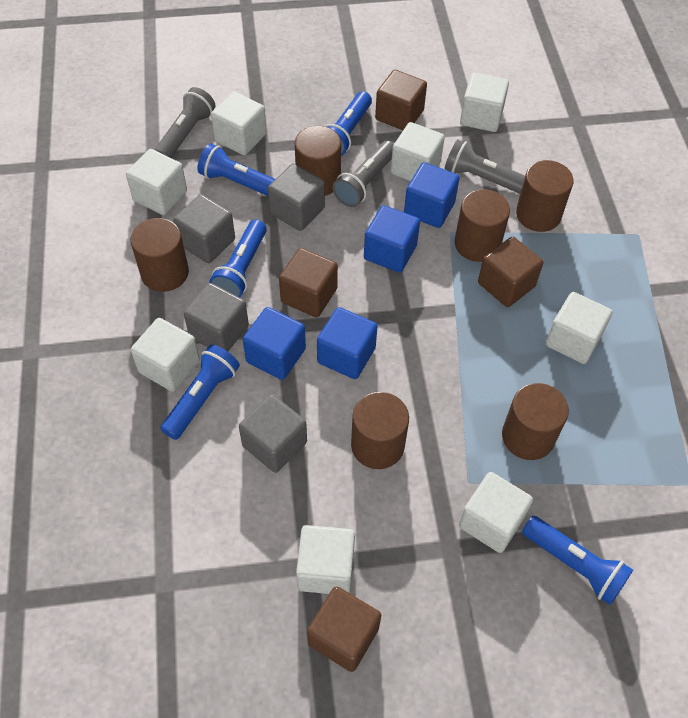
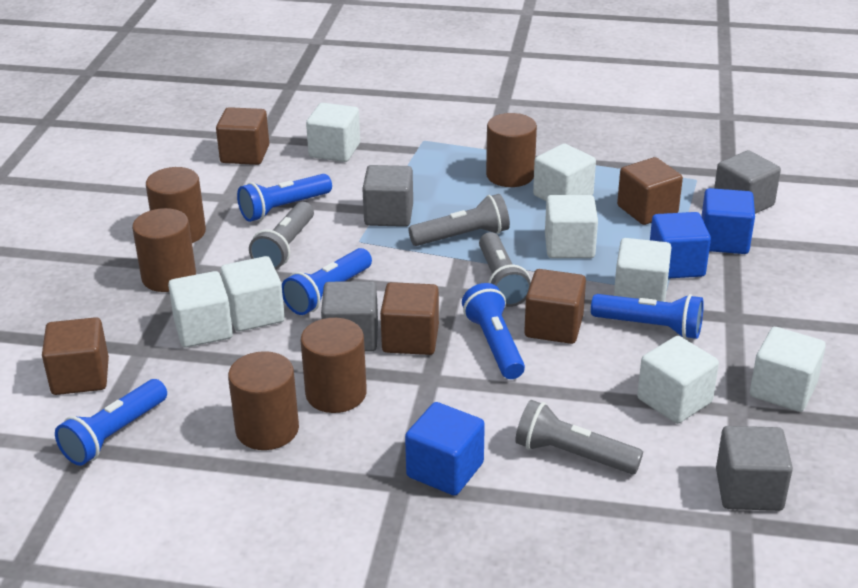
blue cube: [243,307,306,380] [317,307,377,379] [364,205,420,273] [404,162,460,228] = 4 -> [405,402,485,496] [650,212,711,279] [701,188,755,254] = 3
brown cube: [279,248,338,318] [307,586,381,672] [375,70,427,130] [478,237,543,307] = 4 -> [42,317,109,395] [216,107,269,165] [380,282,439,355] [524,269,586,344] [617,157,683,225] = 5
brown cylinder: [131,218,189,292] [295,126,341,196] [351,392,409,469] [455,189,510,262] [502,383,569,460] [516,160,574,232] = 6 -> [132,208,196,292] [146,167,206,243] [228,351,299,450] [301,318,367,413] [486,113,537,187] = 5
grey flashlight: [154,87,215,158] [333,141,394,207] [445,139,525,194] = 3 -> [249,202,314,270] [408,194,510,246] [479,232,531,307] [515,400,643,474] = 4

